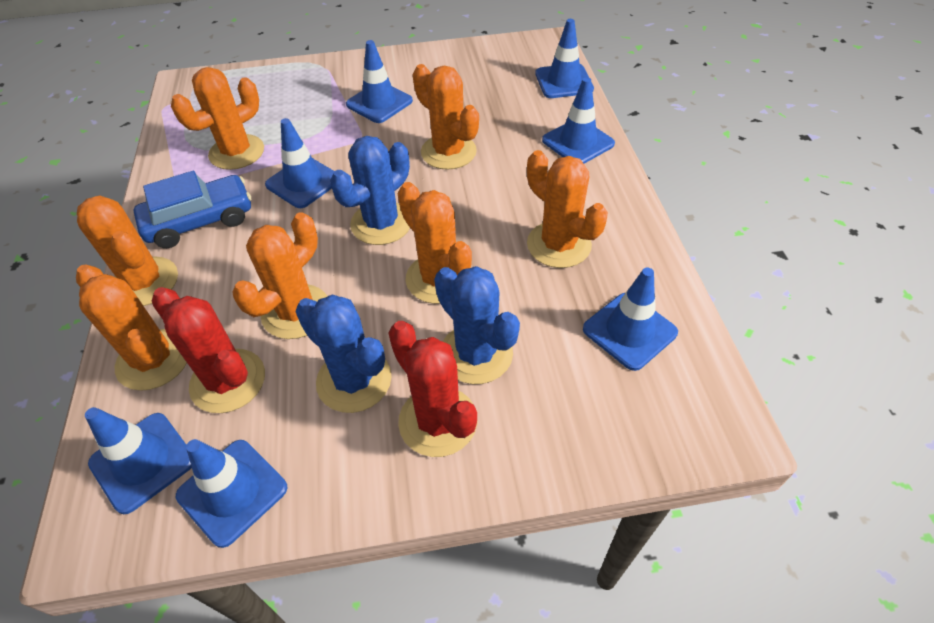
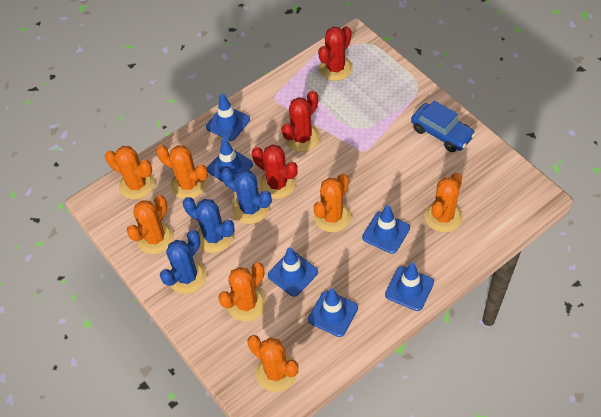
blue traffic cone: [85,407,192,514] [176,439,287,548] [265,118,335,208] [346,40,413,123] [535,19,594,98] [542,77,615,164] [583,268,678,371] = 7 -> [206,94,250,141] [207,138,253,182] [268,247,318,297] [308,289,358,337] [362,205,410,254] [385,263,434,311] = 6
red cactus: [152,287,265,413] [388,321,477,457] = 2 -> [252,145,298,199] [282,91,320,152] [318,26,353,81] = 3

